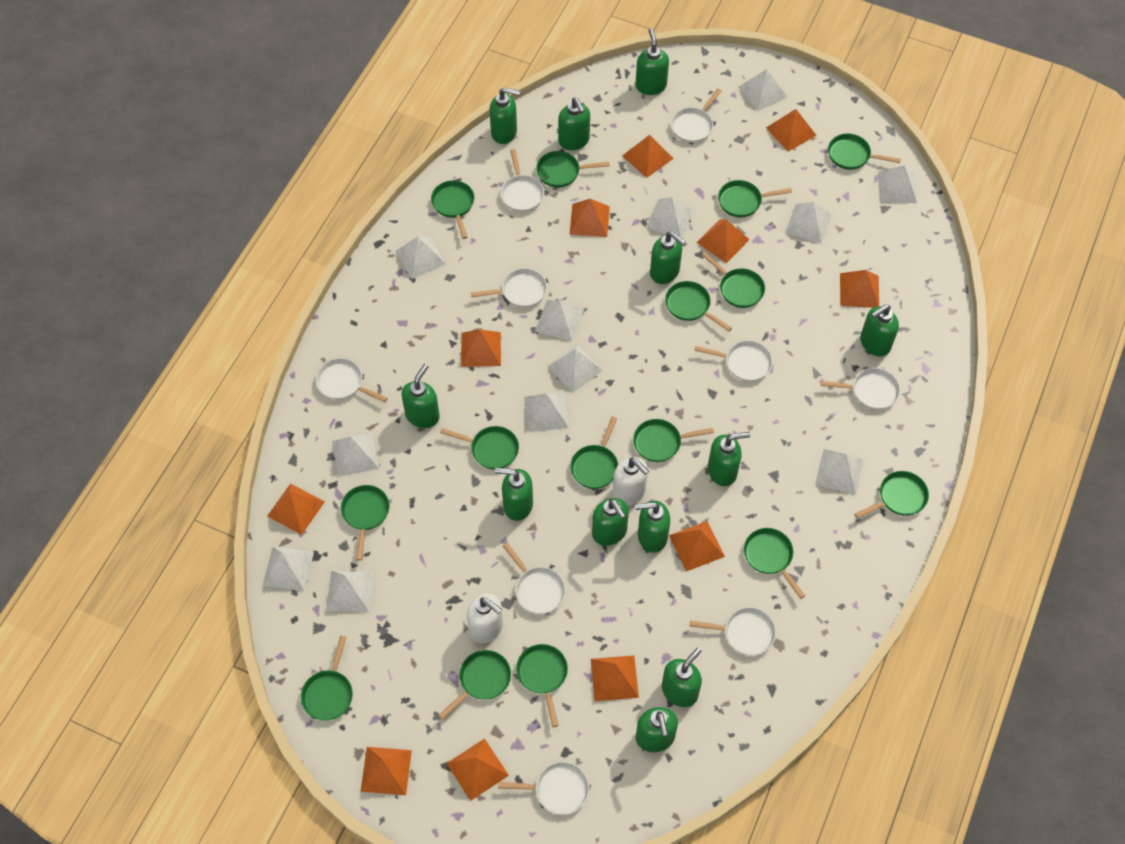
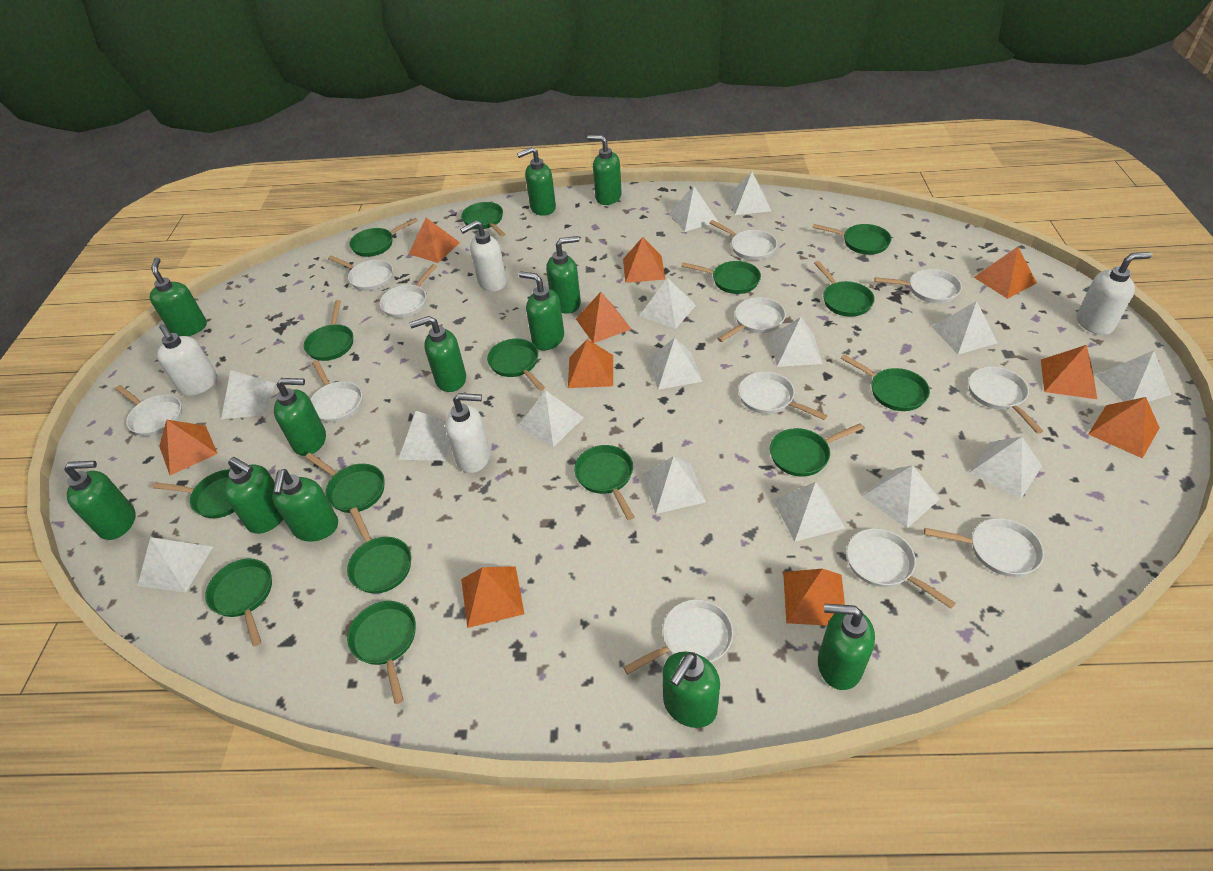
orange pyramid: [267,483,325,535] [361,747,412,795] [446,738,509,801] [461,329,501,367] [569,199,610,237] [591,655,639,701] [622,135,674,178] [669,521,725,572] [697,219,750,263] [766,109,817,152] [840,270,879,308] = 11 -> [159,420,218,475] [409,218,460,263] [461,566,524,628] [568,339,613,388] [576,292,631,343] [623,237,665,283] [783,569,845,626] [974,247,1037,299] [1041,345,1097,399] [1088,397,1160,459] = 10
white pan: [316,358,388,402] [471,268,547,308] [498,761,589,815] [501,149,544,212] [503,543,565,614] [671,89,721,143] [690,607,776,655] [694,340,773,382] [821,368,900,410] = 9 -> [115,385,182,436] [310,360,362,423] [328,256,393,291] [379,264,437,318] [623,599,733,674] [710,220,777,261] [718,297,786,342] [738,371,828,420] [847,528,956,609] [875,269,962,304] [924,518,1044,577] [968,367,1043,434] = 12
white pyramid: [263,547,314,591] [326,570,374,612] [332,433,379,477] [396,236,446,279] [524,393,569,432] [535,300,584,341] [547,345,603,393] [646,197,694,238] [738,69,788,111] [785,202,832,243] [815,449,864,495] [878,165,917,203] = 12 -> [138,537,213,593] [221,370,275,419] [398,411,450,461] [518,390,584,447] [639,278,696,329] [642,456,706,514] [648,338,703,390] [669,186,718,232] [728,172,771,215] [770,317,823,367] [773,482,845,542] [862,465,940,529] [932,301,997,355] [969,437,1042,499] [1095,351,1171,402] = 15
white soap dispenser: [467,593,503,643] [612,457,649,506] = 2 -> [157,324,217,396] [445,393,490,473] [460,220,507,292] [1077,252,1152,335] = 4

